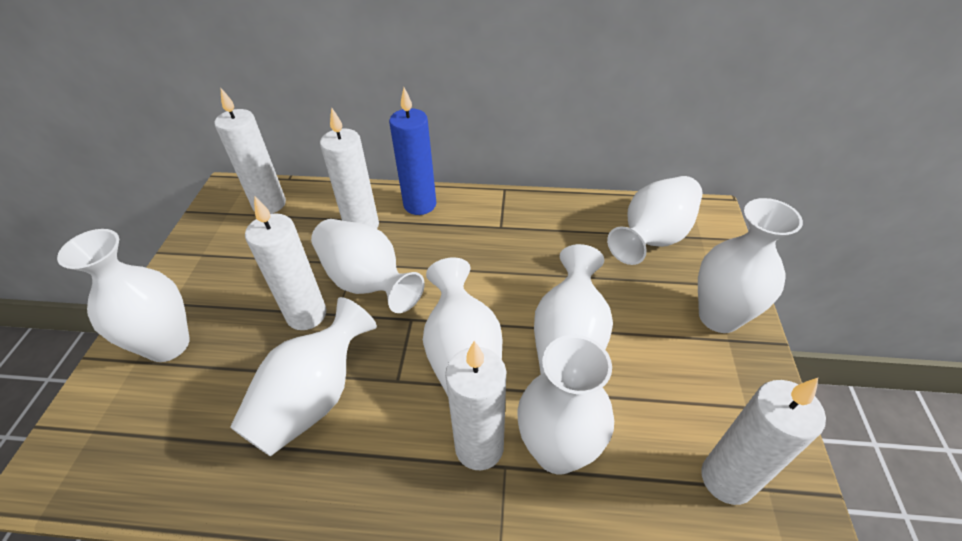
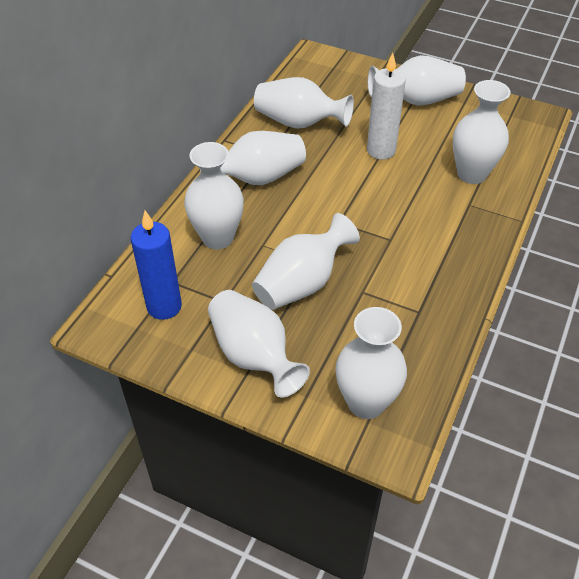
white candle: [215,88,286,214] [245,196,326,330] [320,108,379,229] [445,341,506,470] [701,378,826,505] = 5 -> [367,53,406,160] = 1

